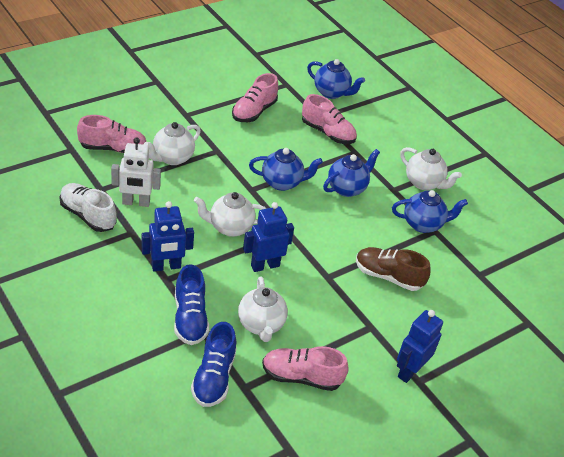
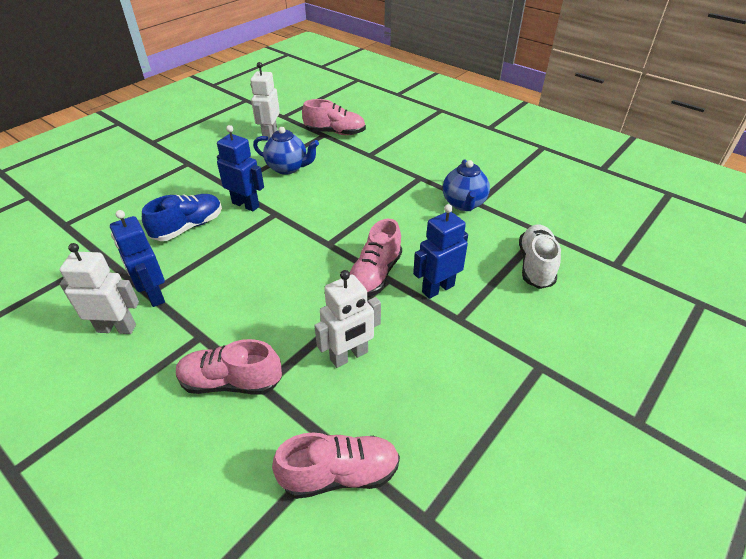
blue shoe: [174,264,209,345] [191,322,237,407] = 2 -> [142,194,222,241] = 1
blue teapot: [249,148,323,191] [307,59,365,99] [323,149,380,197] [392,190,468,233] = 4 -> [253,127,319,175] [443,159,490,211] = 2
brown shoe: [356,247,431,291] = 1 -> none = 0
white robot: [111,138,161,207] = 1 -> [60,243,139,334] [250,62,280,141] [314,270,381,368] = 3
white teapot: [144,122,201,165] [194,192,267,237] [238,276,288,342] [400,147,462,190] = 4 -> none = 0

